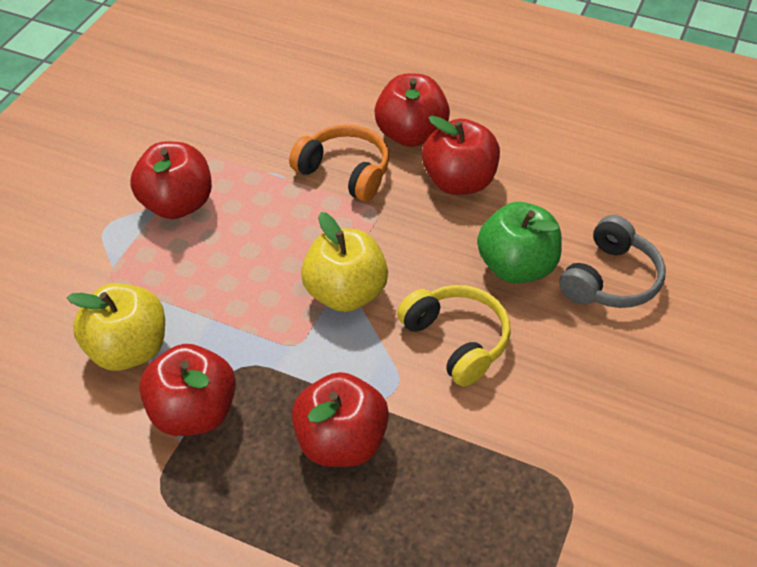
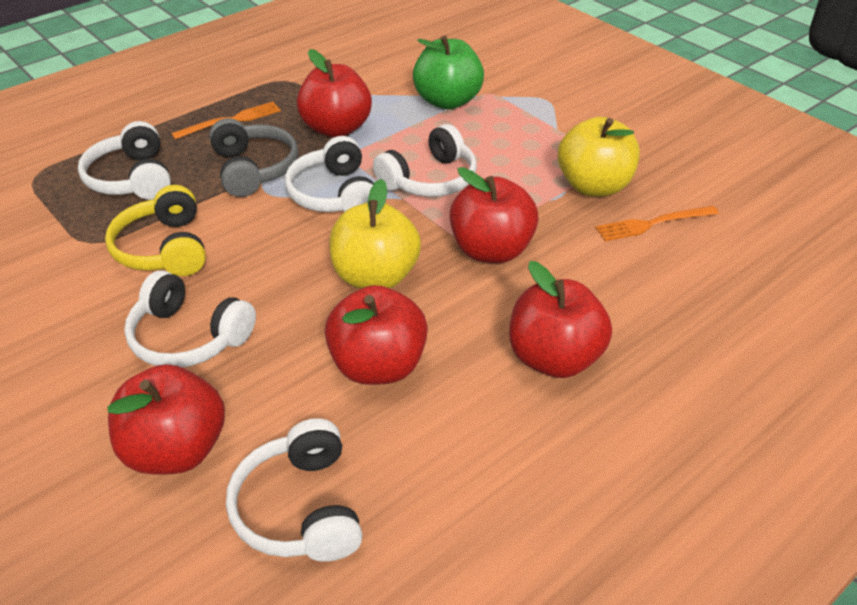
orange fork: none = 0 -> [171,102,281,140] [596,206,719,241] = 2
orange headphones: [289,125,389,201] = 1 -> none = 0
white headphones: none = 0 -> [78,121,171,200] [124,270,256,367] [226,418,363,562] [285,136,374,212] [373,124,477,197] = 5

